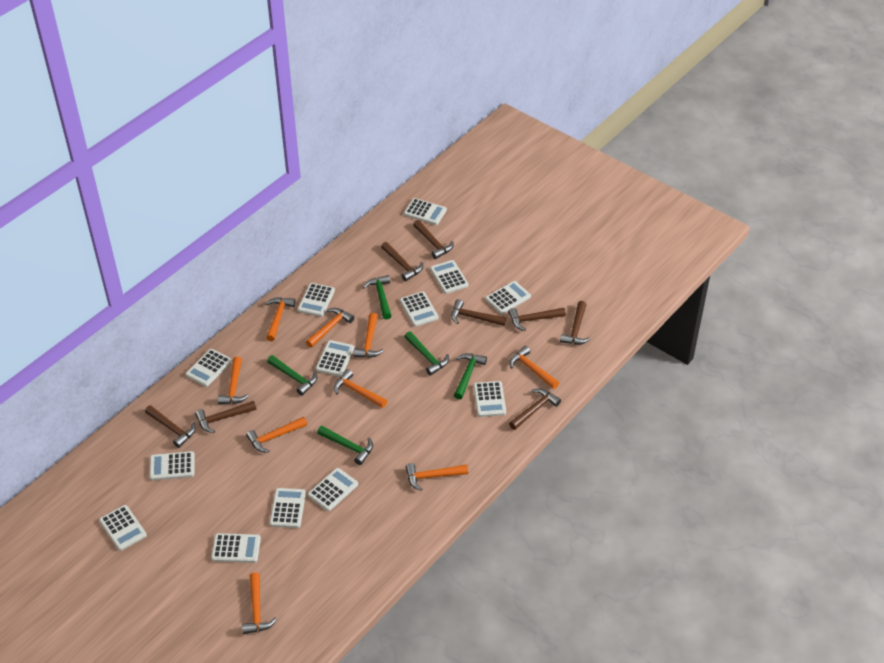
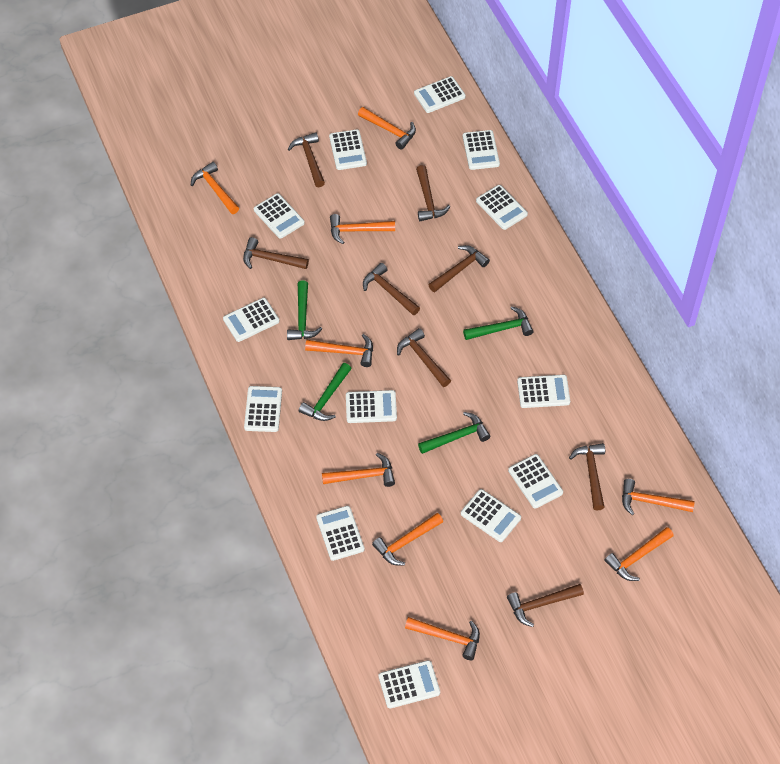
green hammer: [267,355,317,396] [317,426,373,465] [363,275,391,320] [404,331,449,376] [454,353,487,400] = 5 -> [287,281,322,340] [299,363,352,421] [418,412,490,454] [463,306,534,340] = 4

